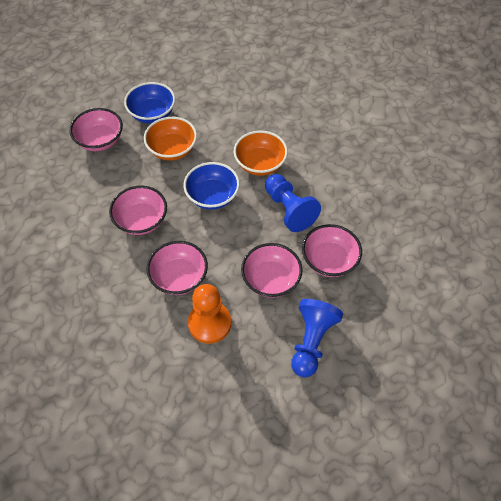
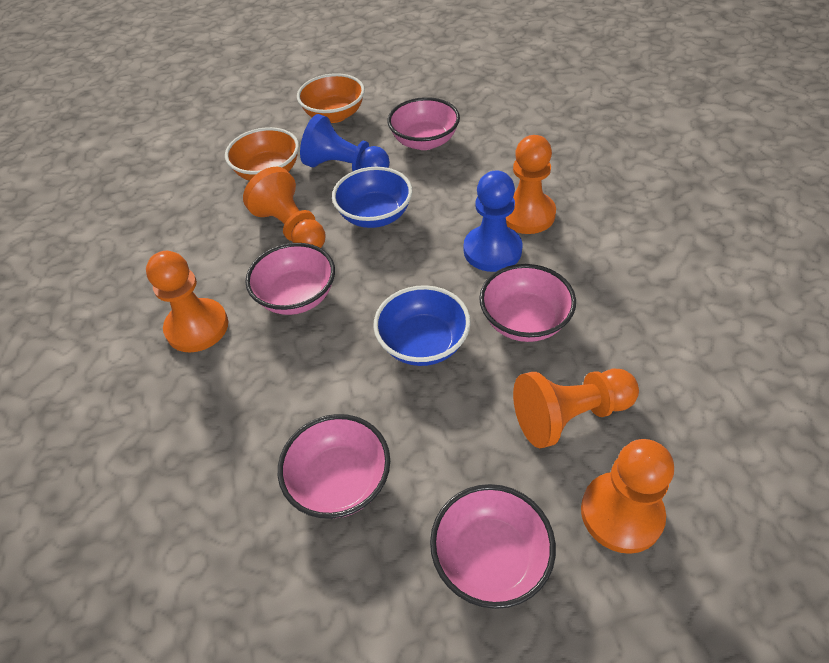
orange pawn: [188,284,231,344] = 1 -> [146,251,228,353] [243,167,325,248] [506,135,556,234] [513,369,639,449] [581,439,674,554] = 5

